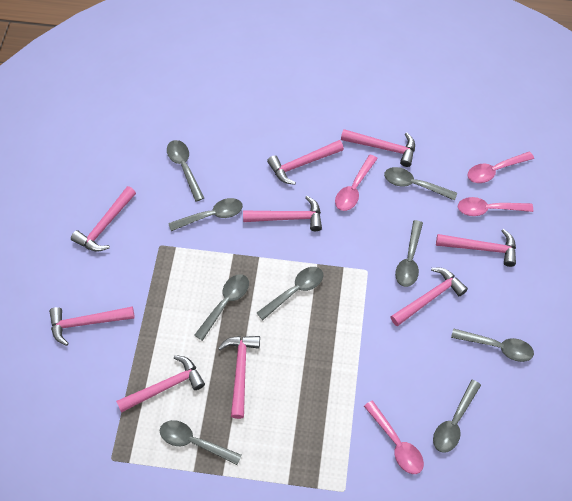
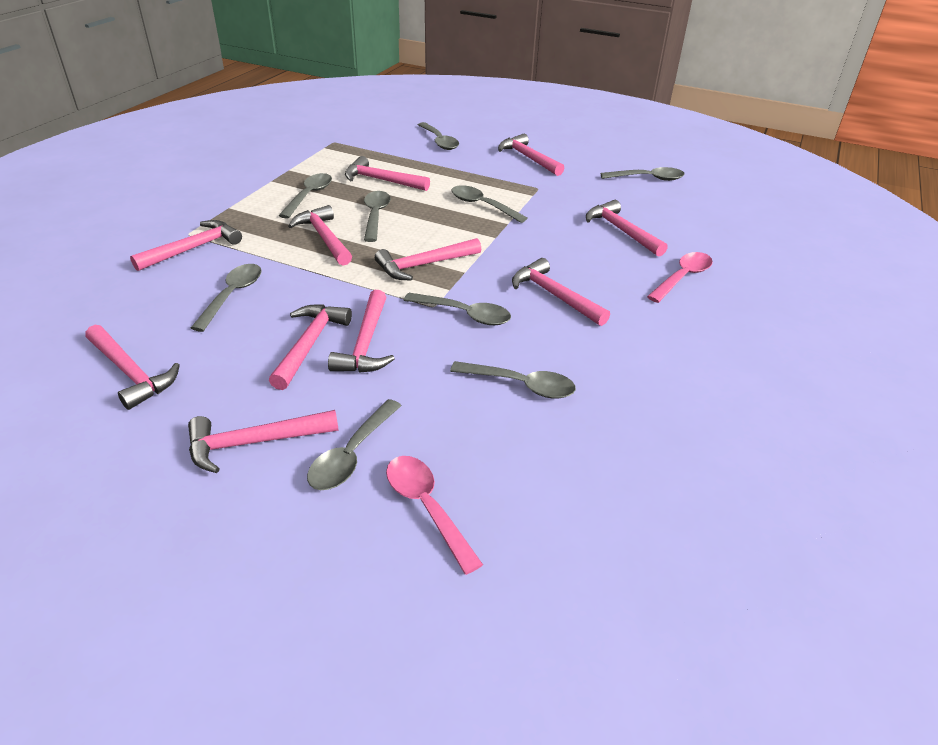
pink hammer: [49,306,135,346] [71,186,136,252] [116,355,205,413] [218,336,260,419] [243,196,322,231] [267,140,344,185] [341,129,415,167] [390,268,468,326] [436,229,516,267] = 9 -> [86,325,180,410] [130,220,242,271] [188,410,339,473] [269,304,352,390] [288,205,352,266] [328,290,395,373] [345,156,430,191] [375,238,481,281] [498,134,564,176] [512,258,610,326] [586,200,668,257] = 11
pink spoon: [335,154,378,211] [364,400,424,474] [458,197,533,216] [467,151,534,183] = 4 -> [386,456,483,575] [647,252,713,303] = 2

